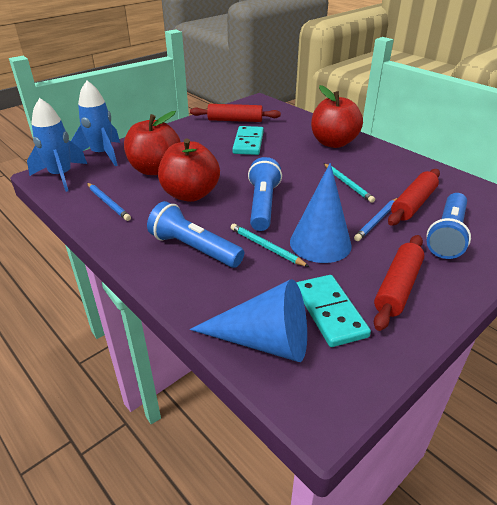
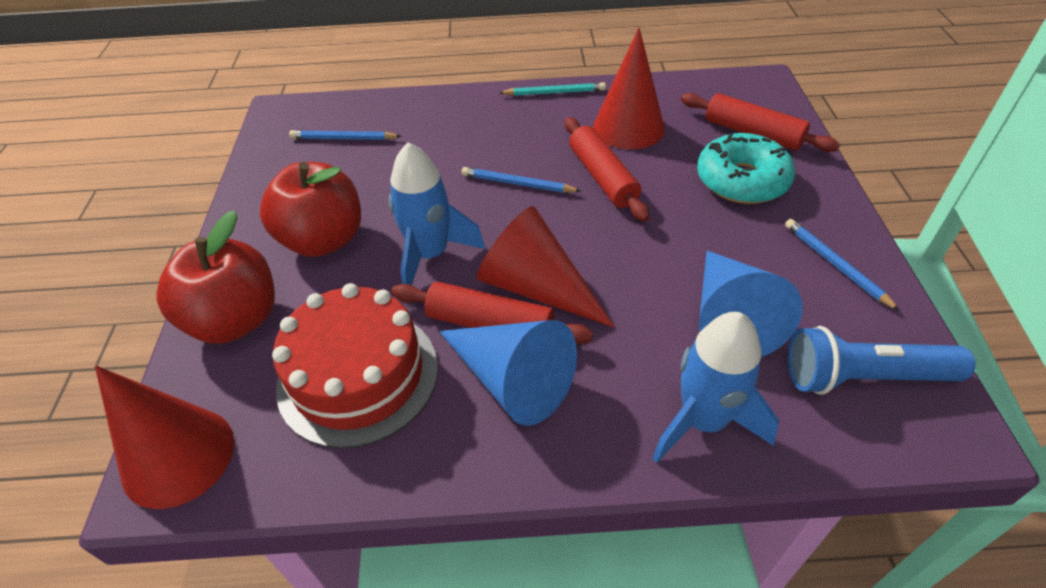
blue flashlight: [147,201,244,268] [248,157,282,231] [426,193,471,259] = 3 -> [788,326,976,395] = 1
blue pencil: [87,183,131,221] [354,198,397,241] = 2 -> [289,130,401,140] [461,167,581,193] [785,219,900,311] = 3
red apple: [124,111,180,175] [158,138,220,202] [311,85,363,148] = 3 -> [156,211,275,344] [260,162,361,257] = 2
red cake: none = 0 -> [272,283,438,448] = 1
red cone: none = 0 -> [95,365,234,509] [477,206,615,327] [593,28,665,149] = 3
turquoise domino: [232,126,264,155] [297,275,371,347] = 2 -> none = 0
turquoise donut: none = 0 -> [697,133,795,204] = 1
turquoise pencil: [231,224,309,267] [324,163,375,203] = 2 -> [499,82,606,96] = 1

